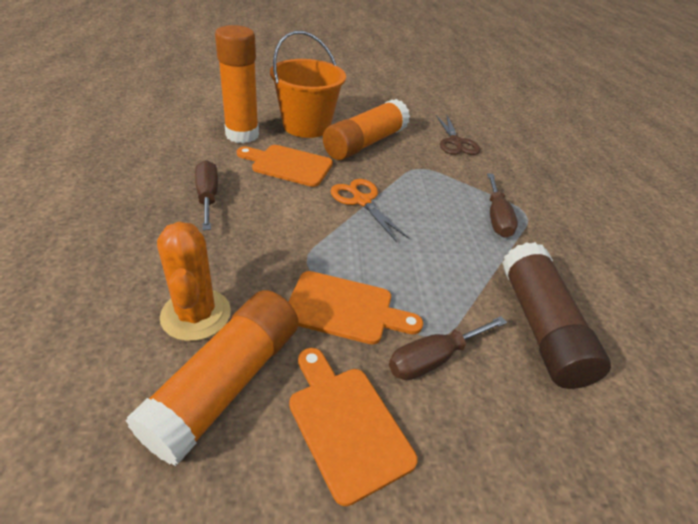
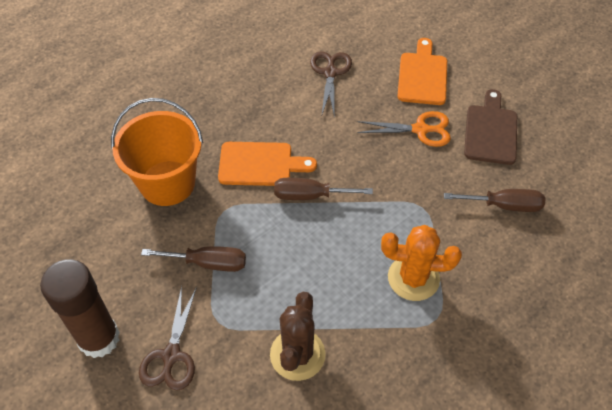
brown cactus: none = 0 -> [270,292,326,381] = 1
brown cutting board: none = 0 -> [464,89,517,165] = 1
brown scissors: [436,115,480,155] = 1 -> [139,286,197,391] [310,51,352,118] = 2
orange cutting board: [237,145,333,187] [288,271,423,344] [289,348,418,506] = 3 -> [218,142,317,186] [397,38,447,105] = 2
orange glue stick: [125,290,298,466] [215,25,259,143] [323,99,410,160] = 3 -> none = 0

